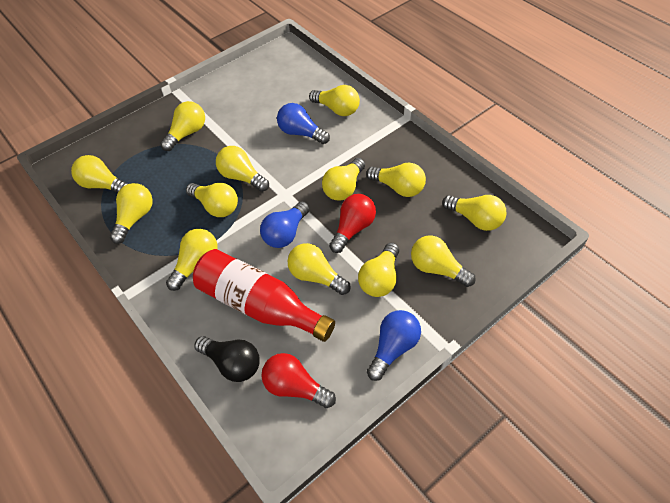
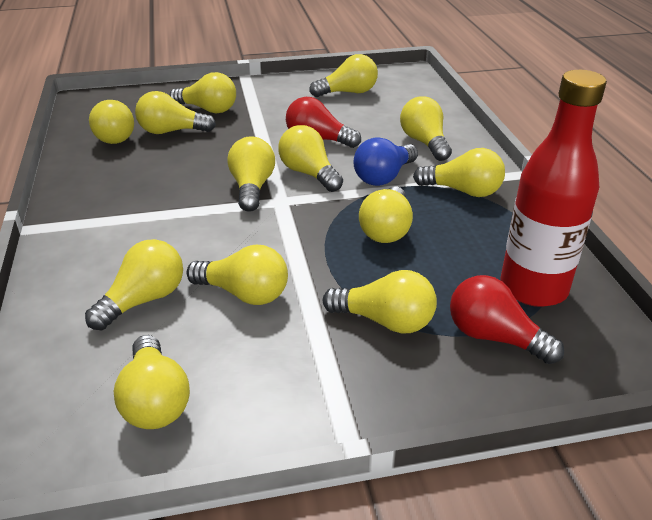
black light bulb: [194,336,259,382] = 1 -> none = 0
blue light bulb: [260,201,310,248] [277,103,330,144] [367,310,421,381] = 3 -> [353,137,418,186] = 1

